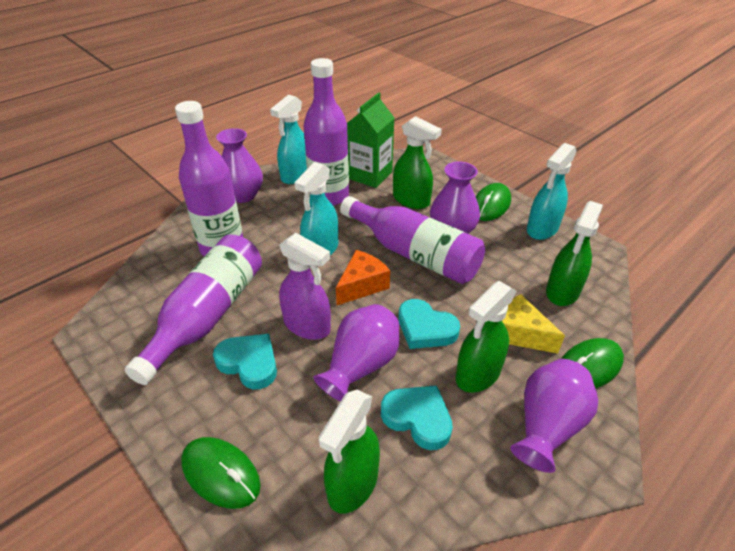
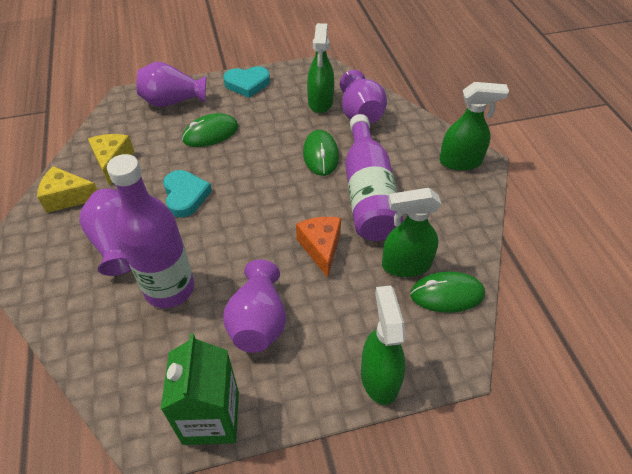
purple bottle: [124,234,262,385] [175,101,243,256] [303,58,349,206] [340,196,485,284] = 4 -> [107,154,194,308] [345,114,403,241] = 2
purple spray bottle: [279,233,331,340] = 1 -> none = 0
turquoise heart: [213,334,277,389] [381,385,453,450] [399,299,460,349] = 3 -> [163,170,212,218] [223,66,270,98] = 2
turquoise spray bottle: [270,94,307,184] [294,162,338,256] [527,143,576,240] = 3 -> none = 0
yellow cheese: [502,294,565,354] = 1 -> [37,166,97,213] [88,134,134,186] = 2

